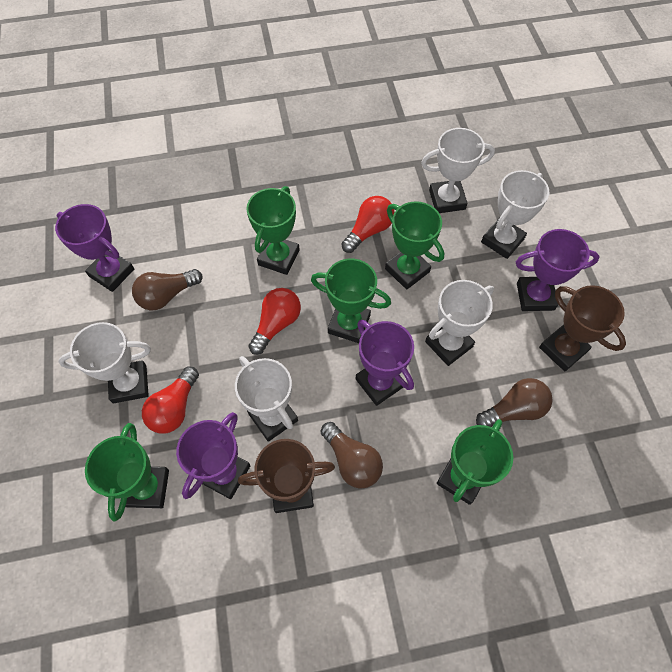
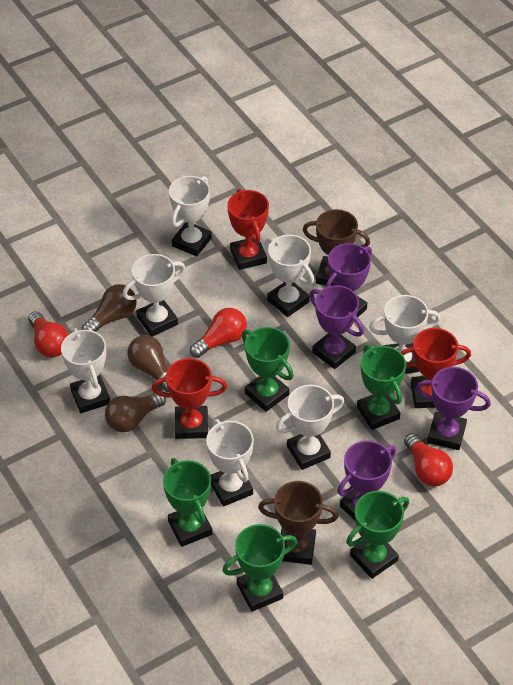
red trophy: none = 0 -> [152,358,227,439] [227,189,269,270] [401,328,471,408] = 3
white trophy: [58,322,151,403] [235,356,298,442] [421,128,495,213] [425,280,494,366] [481,170,549,259] = 5 -> [61,328,110,413] [123,254,186,336] [169,176,212,256] [206,419,254,506] [265,234,314,317] [276,385,344,470] [369,295,441,374] = 7

